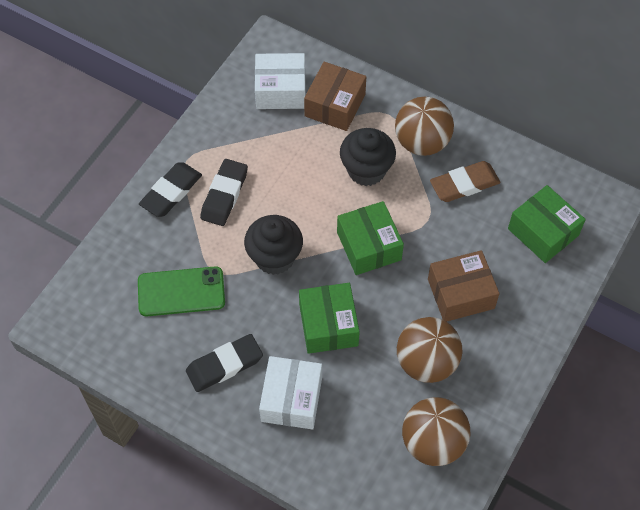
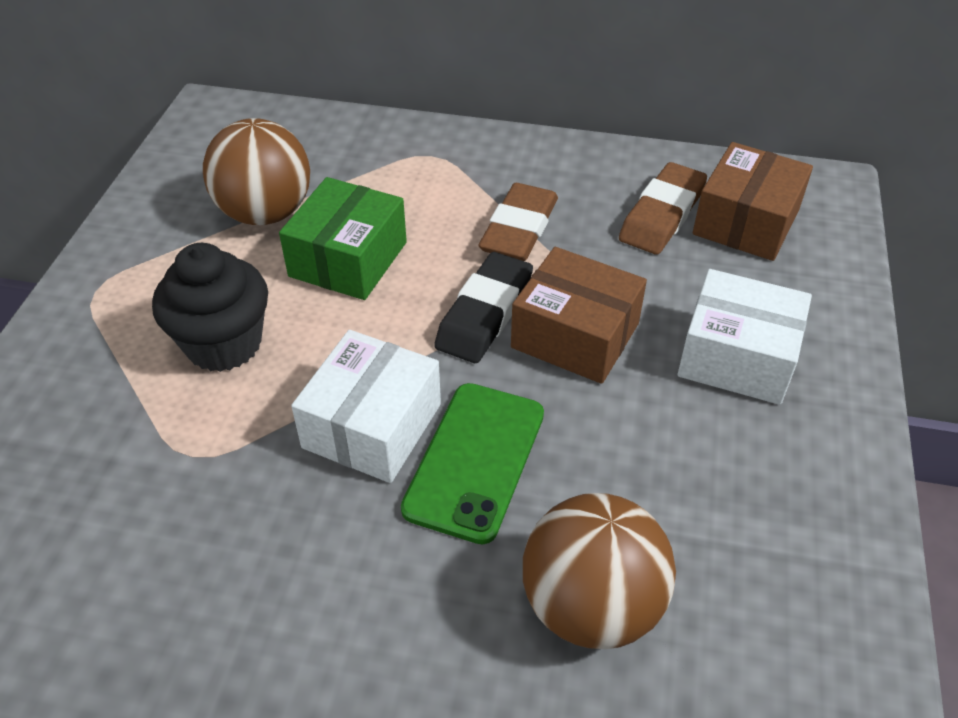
black cupcake: [244,215,303,275] [340,128,396,186] = 2 -> [152,243,268,372] = 1
black eraser: [139,162,202,217] [186,334,263,392] [200,159,248,226] = 3 -> [434,252,533,363] = 1
brown ball: [395,97,454,156] [397,317,463,383] [402,397,471,466] = 3 -> [203,118,310,225] [523,493,676,649] = 2
brown eraser: [430,161,500,202] = 1 -> [478,183,558,261] [619,162,707,255] = 2
green box: [299,283,360,354] [337,201,404,275] [508,185,586,263] = 3 -> [279,177,407,300] = 1

